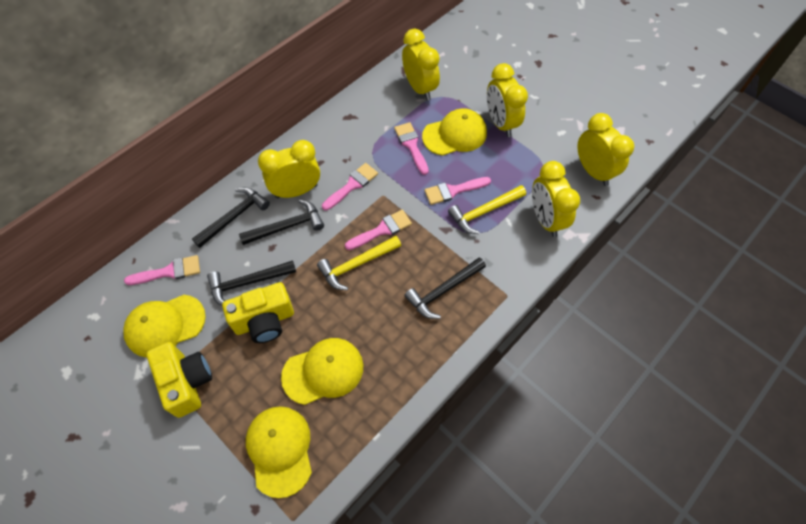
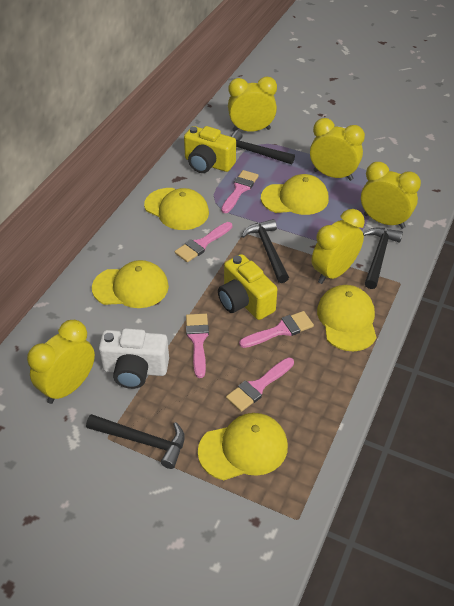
white camera: none = 0 -> [99,328,169,389] = 1
yellow cap: [123,295,206,358] [246,406,312,498] [281,338,363,405] [422,108,487,156] = 4 -> [92,260,169,308] [144,188,209,230] [198,413,288,480] [261,174,329,215] [317,285,377,351] = 5
yellow hammer: [317,236,401,290] [448,185,526,234] = 2 -> none = 0

